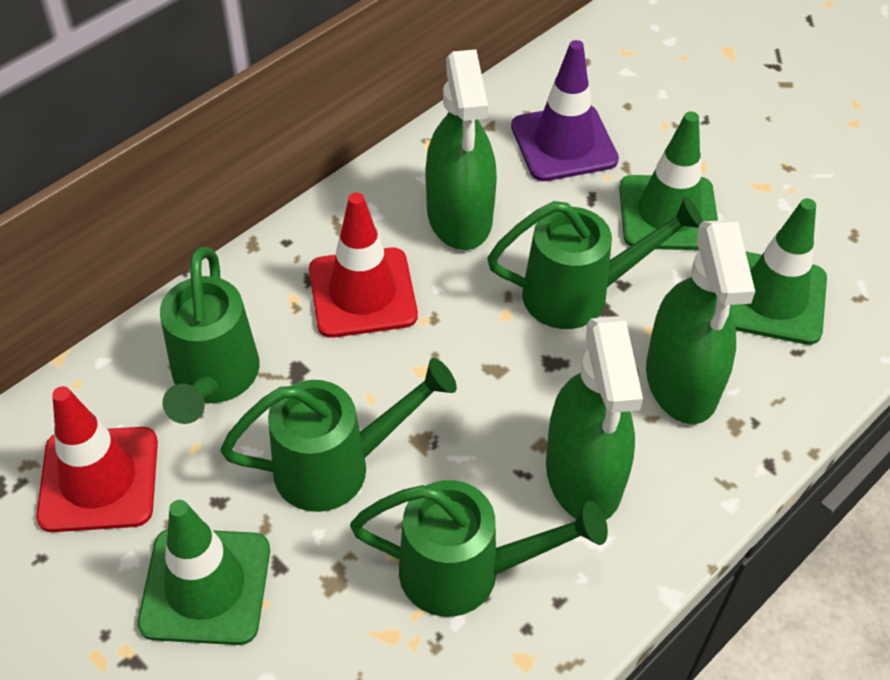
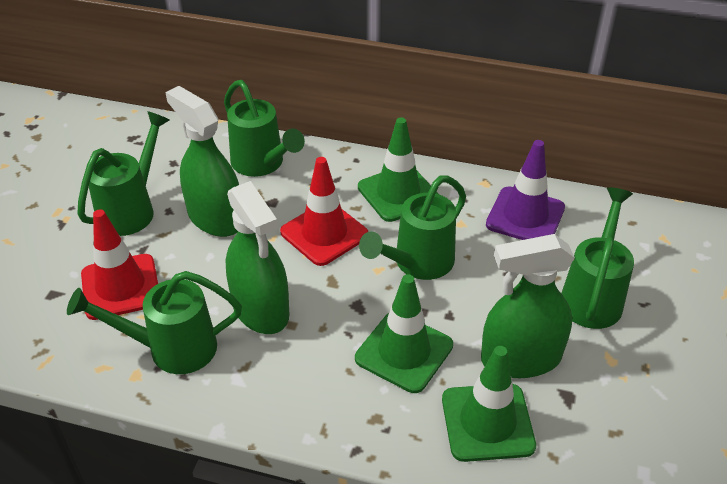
green watering can: [160,246,260,424] [220,358,457,512] [350,480,608,617] [487,196,703,329] = 4 -> [67,271,242,374] [77,111,169,236] [224,80,305,177] [359,175,466,280] [561,188,634,329] = 5

